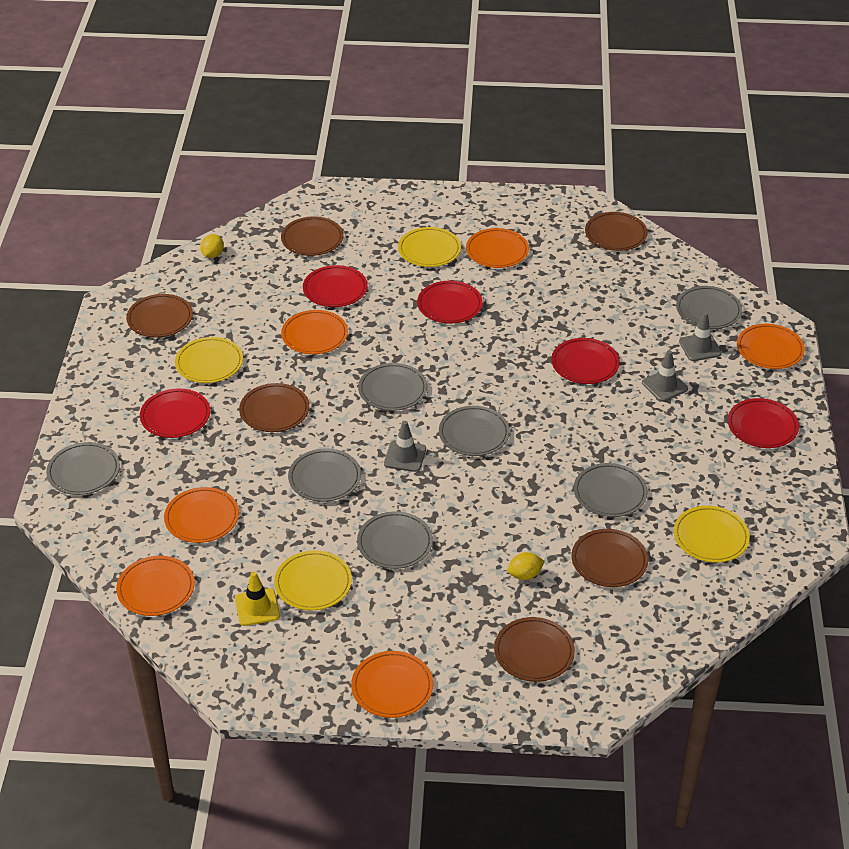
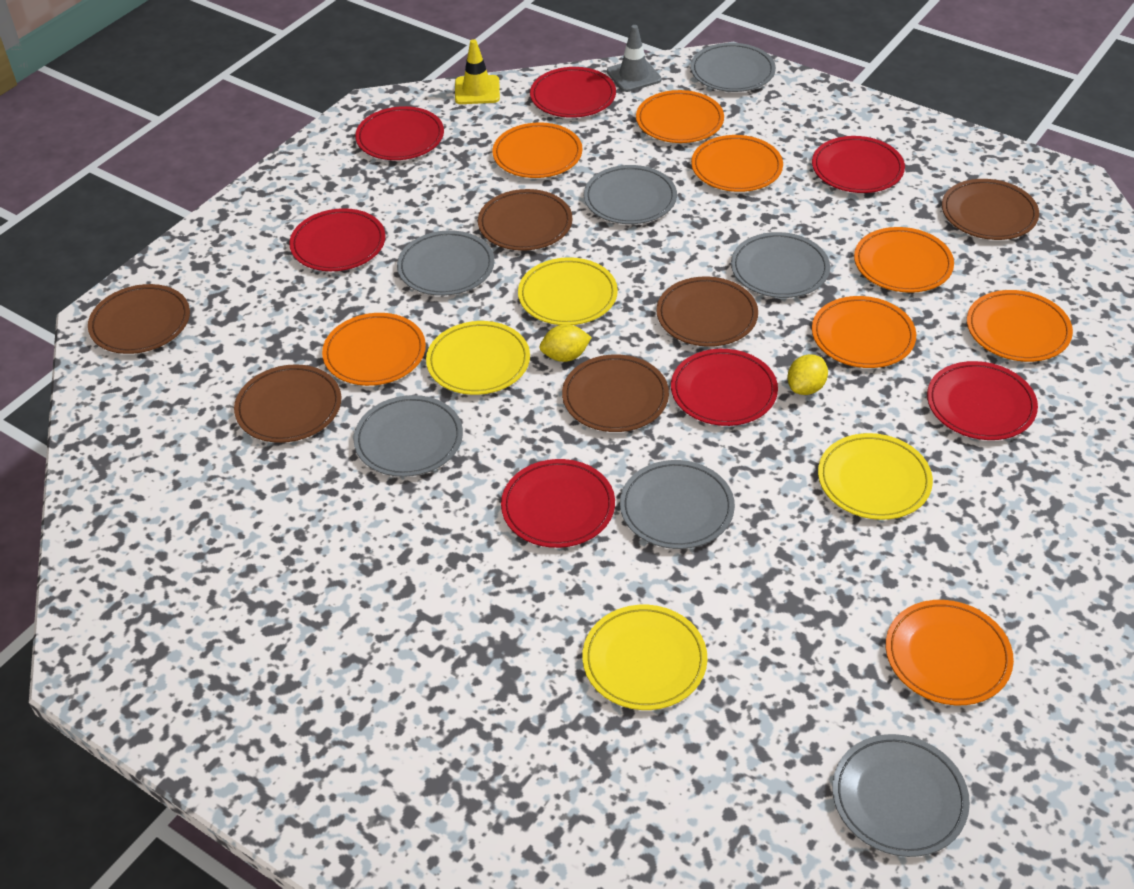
grey traffic cone: [384,421,426,472] [642,350,688,402] [679,312,722,361] = 3 -> [607,25,662,92] = 1
orange plate: [116,556,195,616] [164,487,239,543] [281,310,348,354] [351,651,433,718] [466,228,529,268] [737,324,805,369] = 6 -> [322,313,426,386] [492,122,582,178] [636,90,724,143] [691,135,783,192] [812,296,916,368] [854,227,954,293] [886,600,1014,705] [967,290,1073,362] = 8
red plate: [140,388,210,438] [303,265,367,307] [417,281,483,324] [551,338,620,384] [728,398,799,448] = 5 -> [289,208,386,271] [355,106,444,160] [501,459,615,548] [530,67,616,118] [671,349,778,426] [812,136,905,193] [927,361,1038,440] = 7

